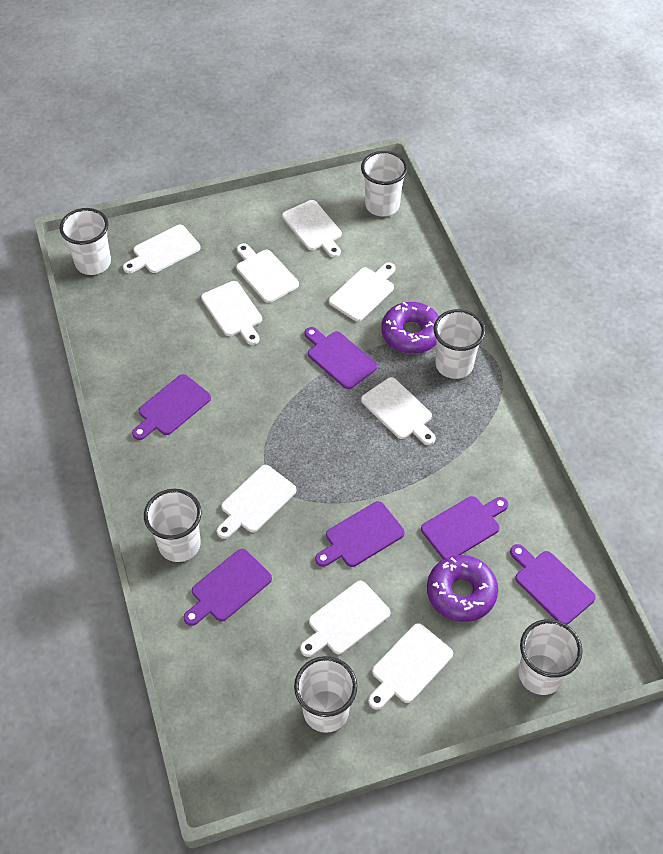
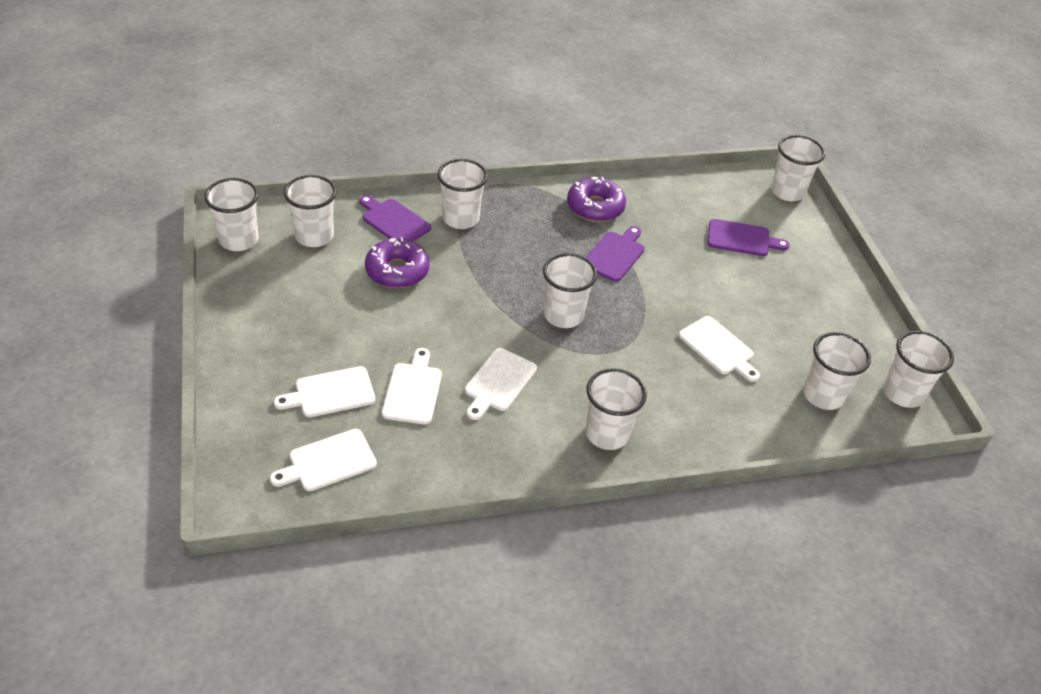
purple cutting board: [132,374,211,440] [184,549,272,626] [304,327,377,389] [315,501,405,567] [421,496,508,559] [510,544,596,625] = 6 -> [359,195,431,242] [585,226,645,282] [708,219,790,256] = 3
white cup: [59,208,111,275] [144,489,202,562] [294,656,357,733] [361,151,408,216] [433,309,486,379] [518,619,582,695] = 6 -> [204,178,259,251] [284,175,337,247] [437,159,488,229] [543,253,597,328] [586,368,647,450] [771,135,825,201] [803,332,871,410] [883,331,954,408] = 8
white cutting board: [123,225,201,273] [201,281,262,345] [217,465,296,539] [236,243,299,303] [282,200,342,257] [300,581,391,657] [329,262,396,322] [361,377,436,445] [368,623,453,710] = 9 -> [270,429,377,491] [274,366,375,417] [382,348,442,424] [465,348,537,420] [679,316,760,382] = 5

